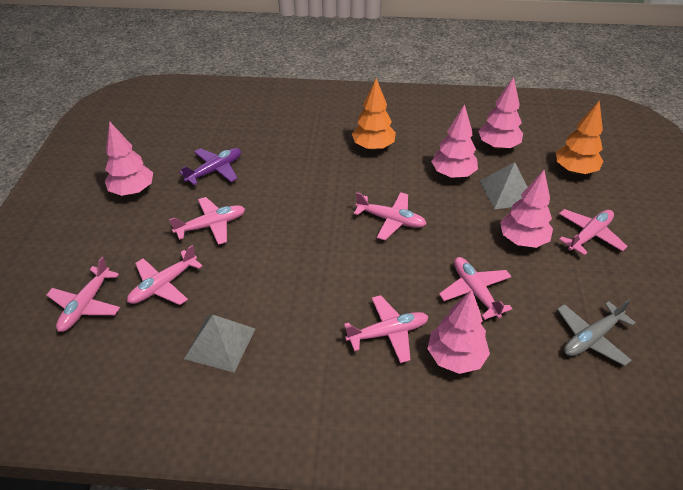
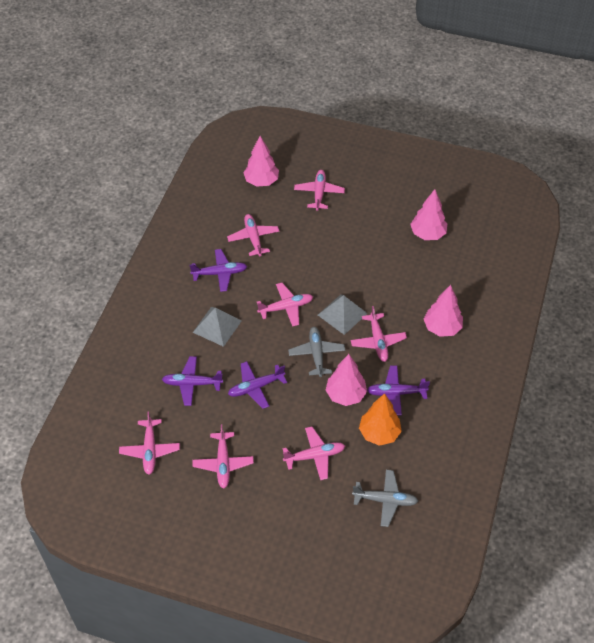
grey plane: [557,299,636,366] = 1 -> [288,327,345,377] [352,470,418,527] = 2
orange tree: [352,78,396,150] [556,100,604,174] = 2 -> [359,393,402,446] = 1
pink tree: [105,121,153,196] [427,289,490,374] [431,104,478,178] [478,77,523,150] [500,170,553,248] = 5 -> [243,136,279,187] [326,354,367,406] [410,189,447,240] [424,285,463,337] = 4
purple plane: [179,148,241,185] = 1 -> [162,356,223,406] [190,249,247,292] [228,361,287,409] [367,365,430,415] = 4

